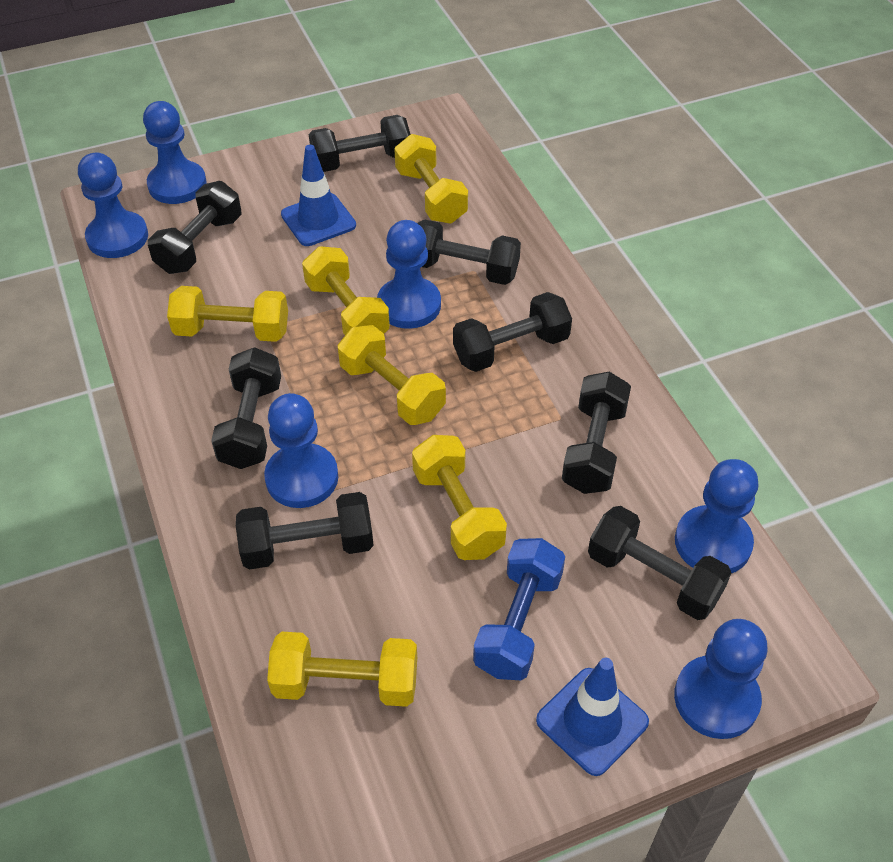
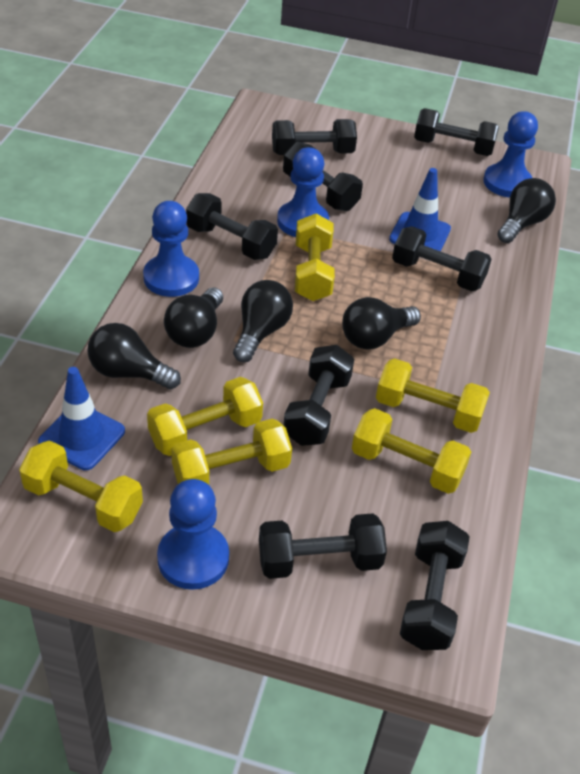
black light bulb: none = 0 -> [87,323,181,390] [164,287,223,348] [233,280,293,362] [342,297,421,350] [497,178,556,243] = 5
blue dumbbell: [473,538,565,680] = 1 -> none = 0
blue pawn: [78,153,148,258] [143,101,207,204] [264,393,338,508] [377,220,441,329] [674,619,768,739] [675,459,759,573] = 6 -> [143,201,199,297] [157,479,229,590] [277,147,329,237] [483,111,538,198] = 4

